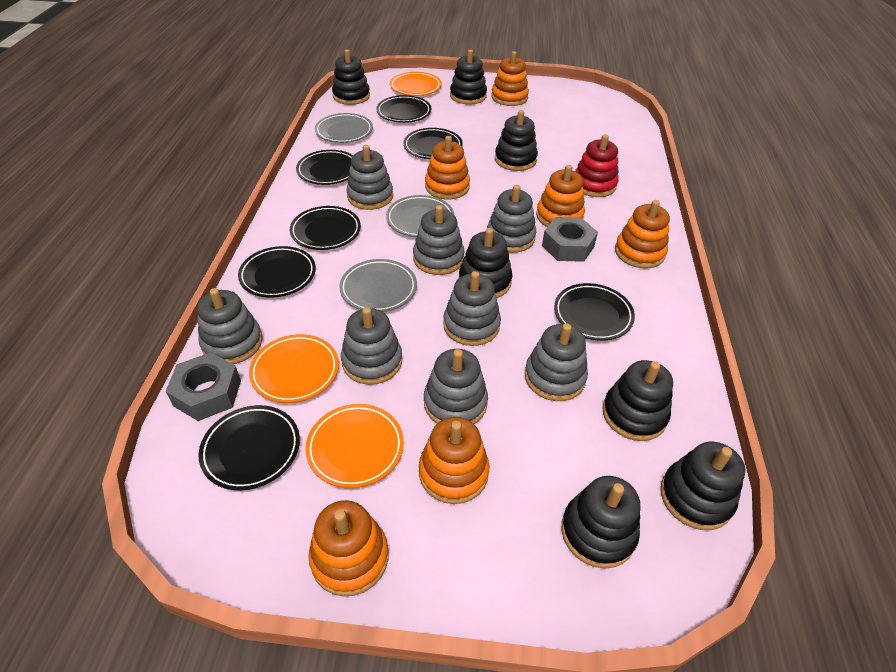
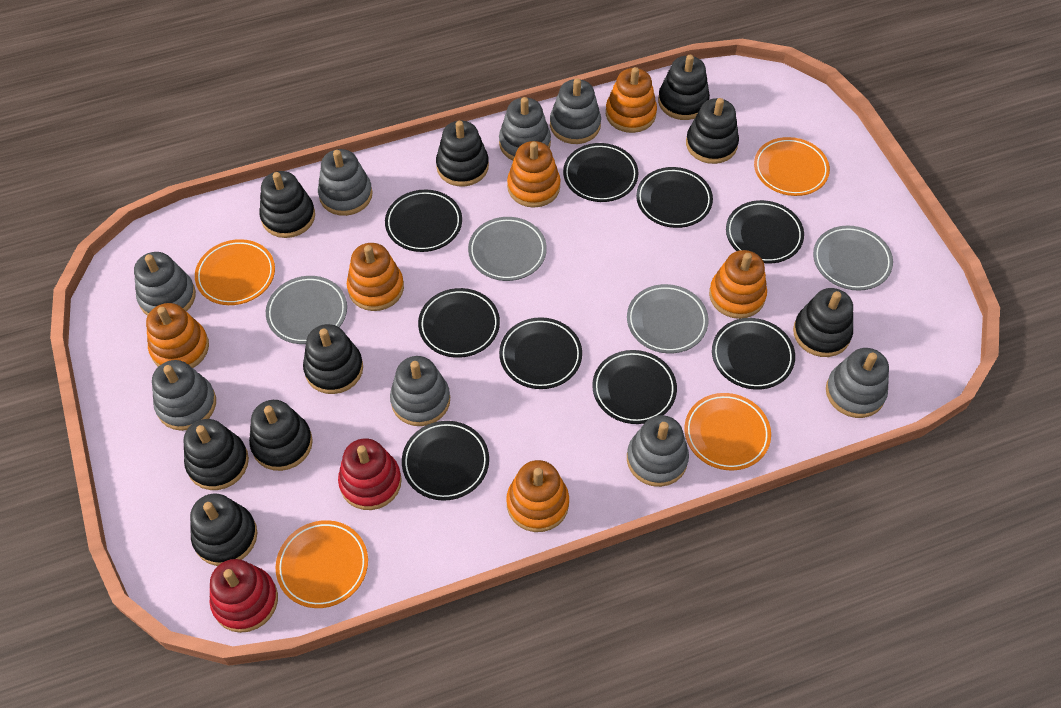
black plate: [199,405,300,490] [238,246,316,298] [290,206,361,250] [296,150,353,185] [376,95,431,123] [403,128,463,159] [554,283,635,341] = 7 -> [385,189,462,252] [402,421,489,501] [418,288,500,358] [499,317,582,389] [563,143,639,202] [592,350,677,424] [636,167,713,228] [712,318,795,390] [726,200,804,263] = 9
black stacking toy: [332,49,370,105] [450,50,487,104] [459,228,513,298] [495,110,538,171] [561,476,640,569] [602,360,673,441] [661,442,745,530] = 7 -> [183,419,249,490] [190,493,257,566] [249,400,313,471] [259,171,315,238] [303,324,363,394] [436,121,489,186] [658,55,710,120] [686,98,739,164] [793,288,853,357] = 9
grey nut: [165,352,241,421] [542,217,598,262] = 2 -> none = 0
grey plate: [315,113,373,143] [339,259,417,312] [386,195,454,237] = 3 -> [266,276,347,344] [468,217,547,281] [627,284,709,353] [813,225,893,291] = 4
orange plate: [249,334,339,403] [305,404,404,488] [390,72,442,96] = 3 -> [195,239,275,305] [275,520,368,608] [684,393,771,470] [754,137,830,196] = 4
red stacking toy: [575,134,619,197] = 1 -> [210,559,278,633] [338,438,402,510] = 2

